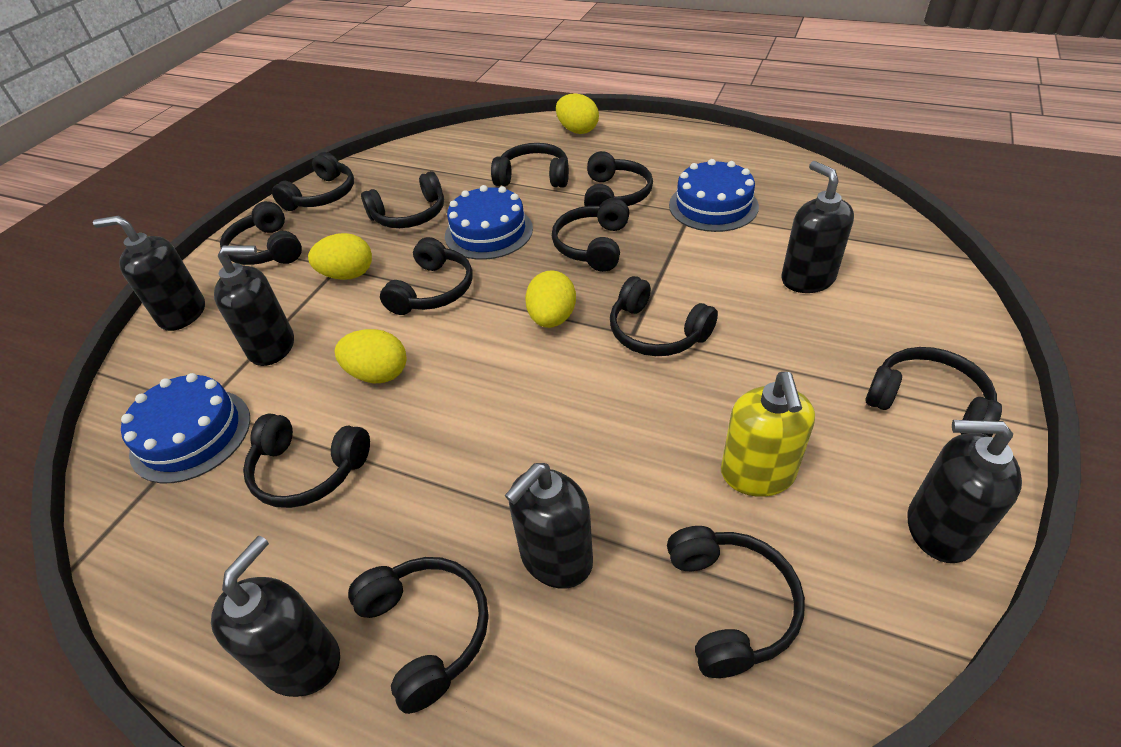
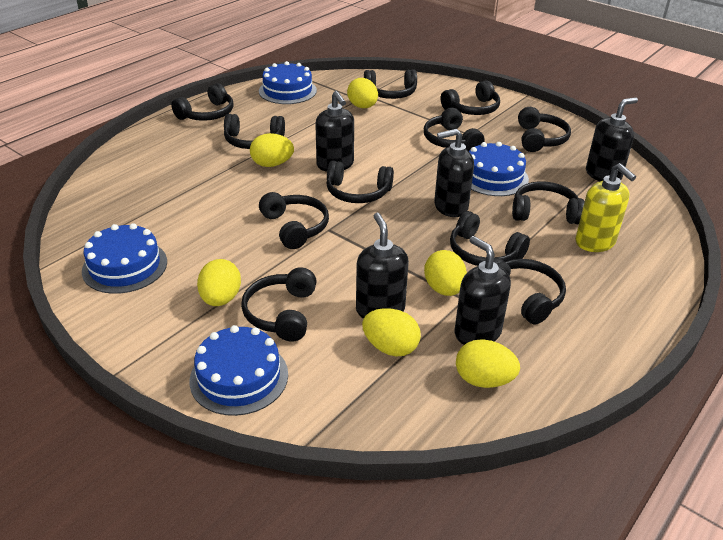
black soap dispenser: [93,216,205,331] [211,536,340,697] [214,245,294,366] [505,463,593,589] [781,161,854,293] [907,420,1022,563] = 6 -> [315,91,354,171] [356,213,409,319] [434,129,474,217] [455,236,511,345] [586,97,638,181] = 5
blue cake: [121,373,250,483] [445,185,533,260] [669,159,759,232] = 3 -> [82,223,167,294] [189,325,288,416] [259,61,317,104] [469,142,529,196] = 4
yellow egg: [308,233,372,280] [335,329,407,383] [525,270,576,328] [556,94,599,134] = 4 -> [197,259,241,306] [250,133,294,167] [347,78,378,108] [362,308,421,357] [424,250,467,296] [456,339,520,388] = 6

